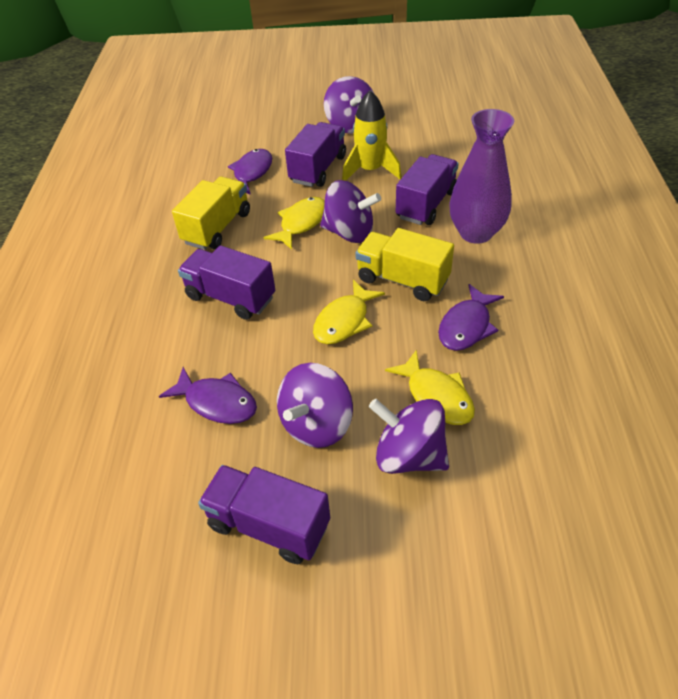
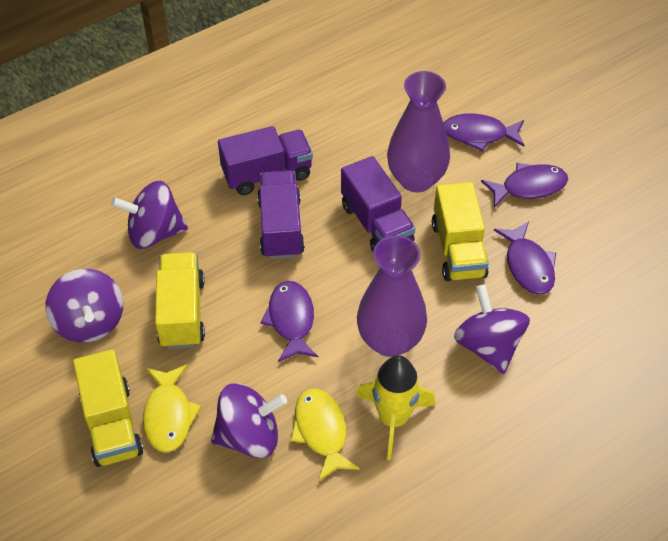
purple fish: [159,367,257,424] [228,149,272,195] [438,284,504,351] = 3 -> [260,281,318,362] [444,114,524,152] [481,163,568,208] [494,221,556,294] = 4
purple truck: [178,245,275,320] [198,465,330,564] [285,122,346,187] [396,154,459,225] = 4 -> [218,126,313,195] [257,170,305,259] [341,156,415,252] = 3
purple vase: [449,109,514,244] = 1 -> [357,235,427,357] [387,71,450,192] = 2
yellow fish: [264,197,325,249] [313,280,385,344] [385,350,475,425] = 3 -> [143,365,201,453] [290,388,360,482] = 2
yellow truck: [172,177,250,250] [356,228,454,301] = 2 -> [73,349,144,467] [155,252,205,349] [432,182,489,281] = 3

